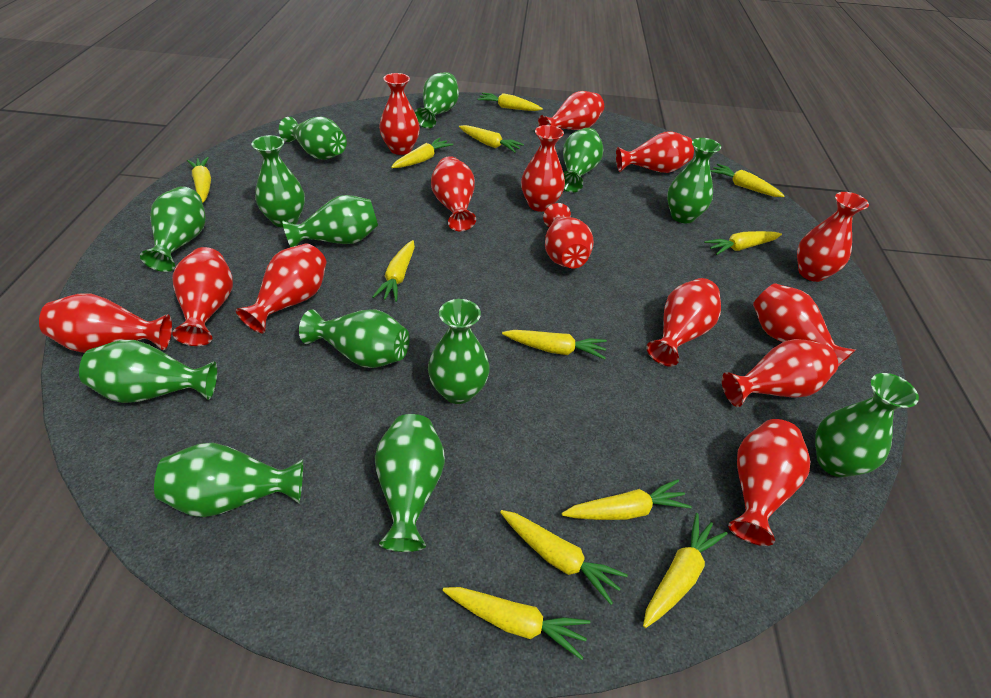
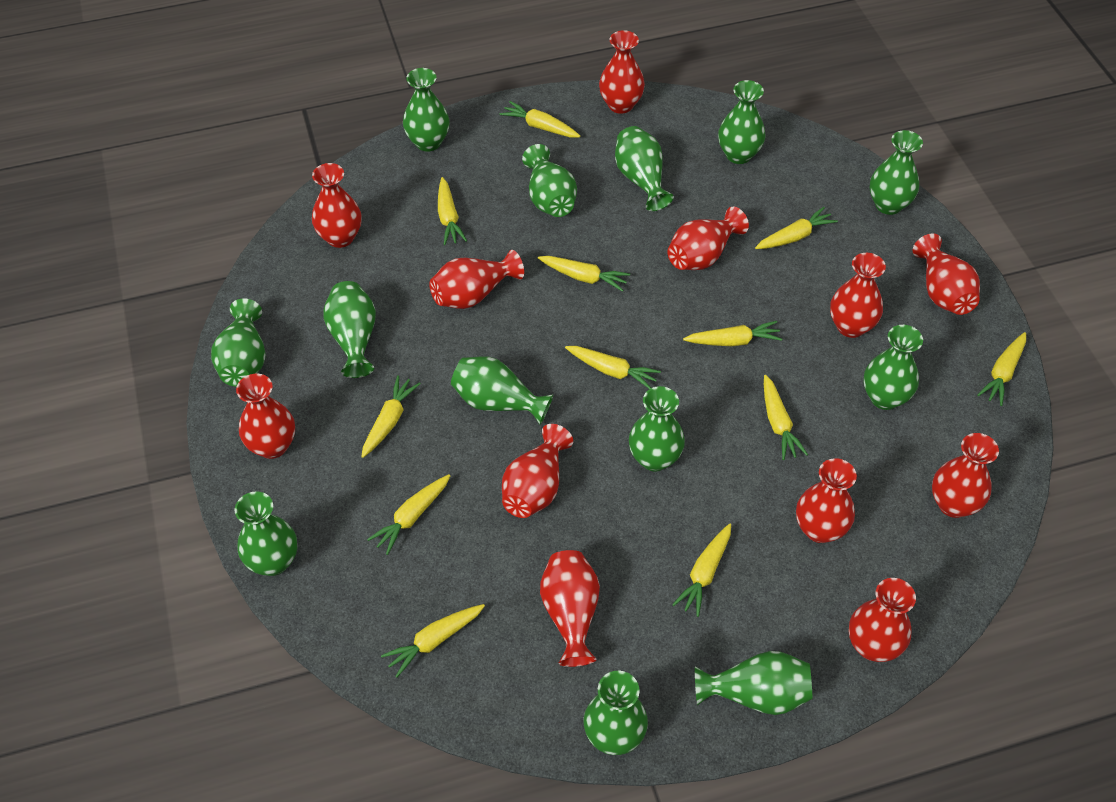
red vase: [39,293,172,353] [172,247,233,346] [236,244,327,334] [379,73,420,155] [431,156,476,231] [521,125,565,212] [538,91,604,130] [543,203,594,268] [616,132,694,173] [646,278,721,366] [722,339,838,407] [728,419,810,546] [753,283,856,366] [797,192,869,282] = 14 -> [236,374,295,459] [312,163,362,248] [429,250,524,309] [502,424,573,518] [540,550,600,667] [599,30,645,114] [668,207,749,270] [796,458,857,543] [830,253,886,338] [849,578,916,662] [913,234,980,315] [932,433,999,518] = 12

